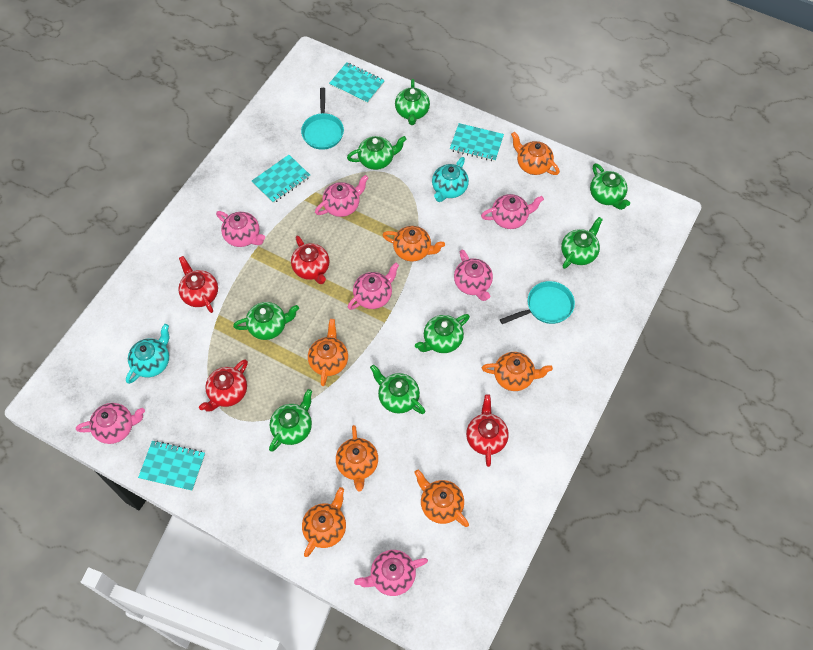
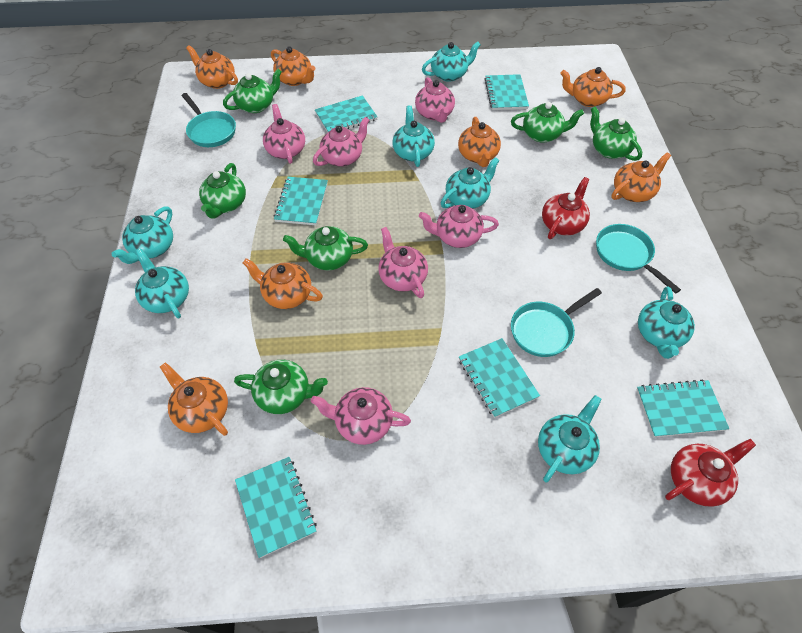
green teapot: [233,302,299,340] [269,389,312,451] [347,136,407,170] [370,365,425,414] [395,79,430,125] [415,314,470,353] [561,217,603,269] [590,163,630,210] = 8 -> [199,163,246,219] [223,69,282,113] [234,360,328,414] [283,226,368,270] [511,102,584,143] [590,106,642,161] = 6
pink teapot: [76,403,145,444] [216,211,265,247] [315,175,368,217] [348,262,399,310] [354,550,428,596] [454,249,493,301] [481,194,544,229] = 7 -> [263,104,305,164] [311,387,411,445] [313,117,369,167] [378,227,428,298] [415,77,455,123] [419,205,499,248] = 6
red teapot: [178,256,218,313] [199,359,248,411] [291,236,330,284] [466,394,509,467] = 4 -> [542,177,590,239] [665,439,756,507] = 2
turquoise notebook: [138,441,205,491] [252,155,310,203] [329,62,385,104] [450,123,504,162] = 4 -> [235,457,317,558] [274,177,328,225] [315,95,377,132] [459,338,540,418] [484,74,529,110] [636,379,729,437] = 6
turquoise pan: [301,88,344,150] [500,281,575,324] = 2 -> [182,93,236,147] [511,288,602,357] [596,224,681,294] = 3
turquoise teapot: [126,324,169,384] [432,157,469,202] = 2 -> [111,206,173,264] [135,249,189,318] [393,105,435,167] [422,42,481,82] [441,157,499,209] [538,395,602,482] [638,286,695,359] = 7

